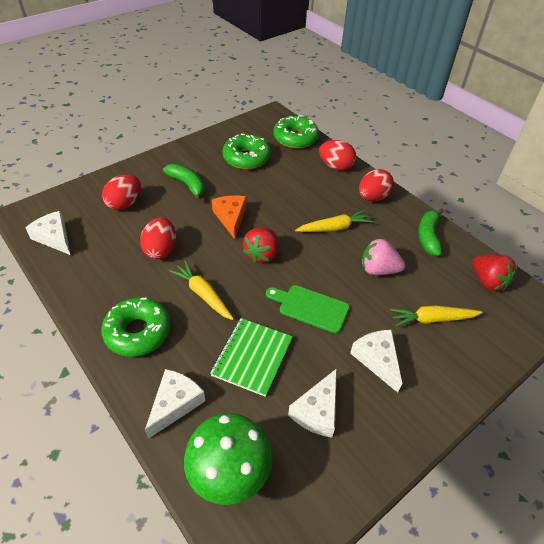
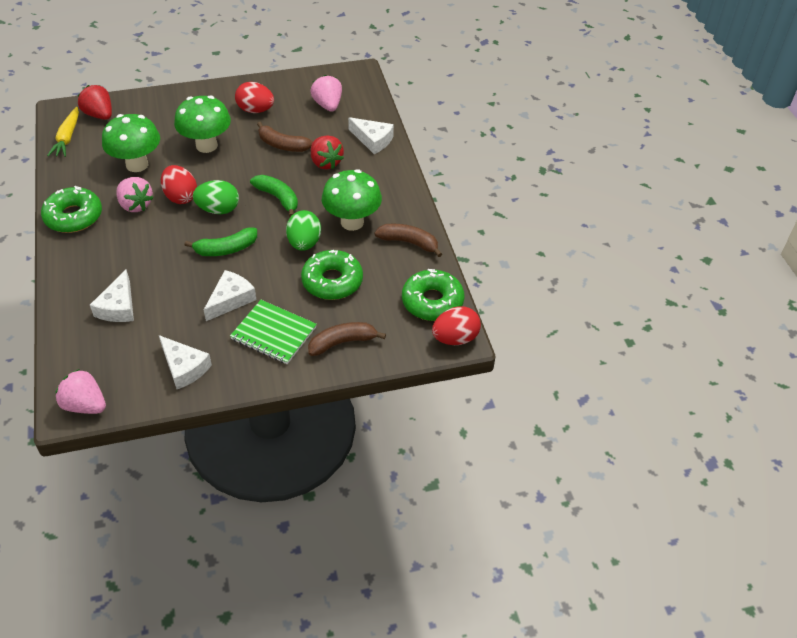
brown banana: none = 0 -> [257,122,313,152] [308,322,386,356] [375,224,442,257] = 3
green cutting board: [266,285,350,333] = 1 -> none = 0
green egg: none = 0 -> [193,180,239,214] [286,210,321,251] = 2
green mushroom: [184,413,272,505] = 1 -> [102,114,160,172] [174,95,231,153] [322,169,382,231] = 3
orange cheese: [212,195,247,239] = 1 -> none = 0
pink strawberry: [362,239,405,275] = 1 -> [55,369,106,414] [116,177,154,212] [310,75,342,112] = 3
red egg: [102,174,141,210] [140,217,176,259] [319,140,356,171] [359,169,394,201] = 4 -> [161,165,197,204] [235,82,274,113] [432,306,481,345] = 3
yellow carrot: [169,261,234,320] [295,210,373,232] [390,306,483,327] = 3 -> [47,107,79,157] = 1

